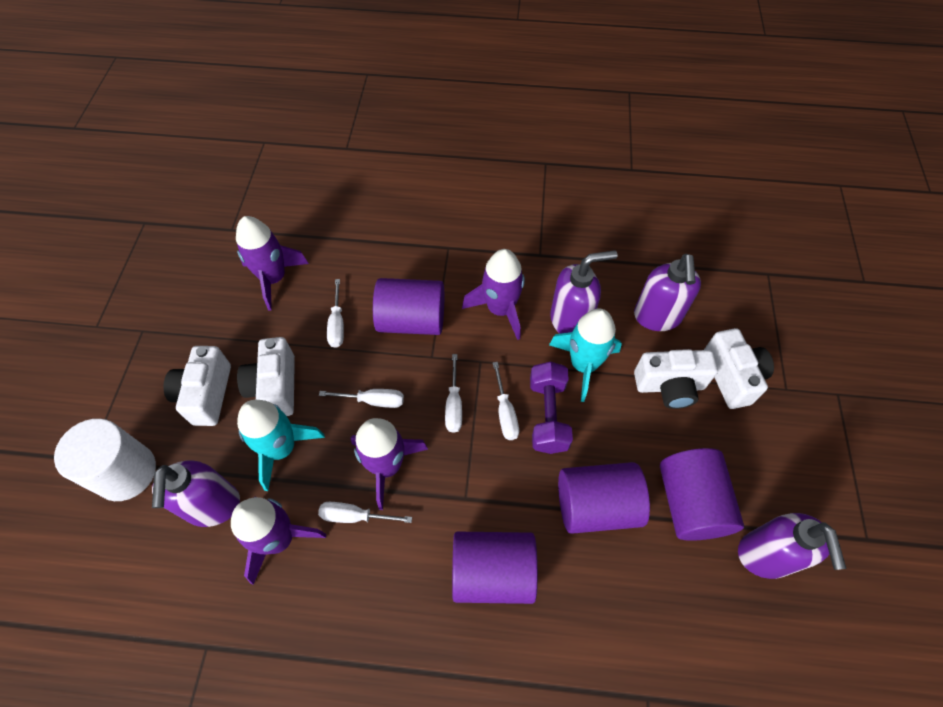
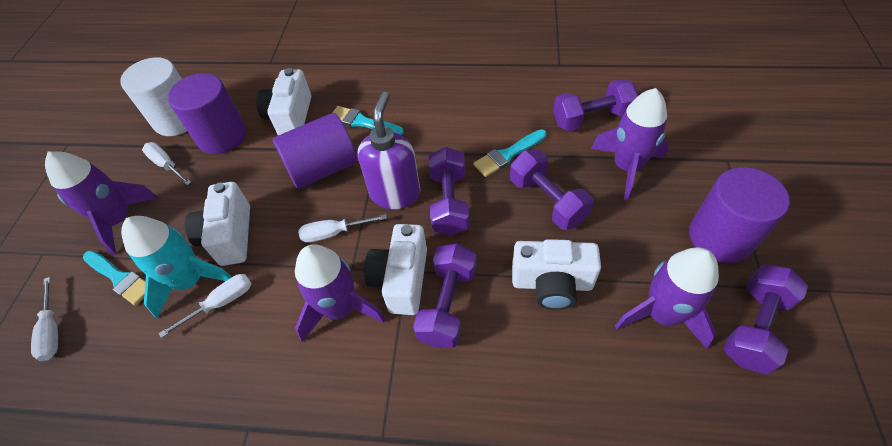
purple cylinder: [373,278,444,335] [452,532,538,604] [558,462,650,534] [660,448,744,541] = 4 -> [168,73,246,154] [273,113,357,189] [689,167,790,263] = 3
purple dumbbell: [530,362,573,454] = 1 -> [413,244,477,348] [429,147,469,236] [510,150,594,230] [553,79,638,132] [724,265,808,374] = 5
purple soap dispenser: [152,460,240,527] [550,250,617,334] [634,254,701,331] [738,513,846,579] = 4 -> [358,92,420,209] = 1
turquoise brush: none = 0 -> [83,250,145,306] [332,106,404,135] [473,130,547,177] = 3
turquoise rocket: [237,400,325,491] [549,309,622,402] = 2 -> [121,216,232,318] = 1
white screwdriver: [318,502,412,523] [319,389,404,408] [327,279,344,348] [445,354,462,433] [493,362,519,440] = 5 -> [31,277,58,361] [142,142,192,185] [159,274,252,338] [298,214,387,242] = 4

